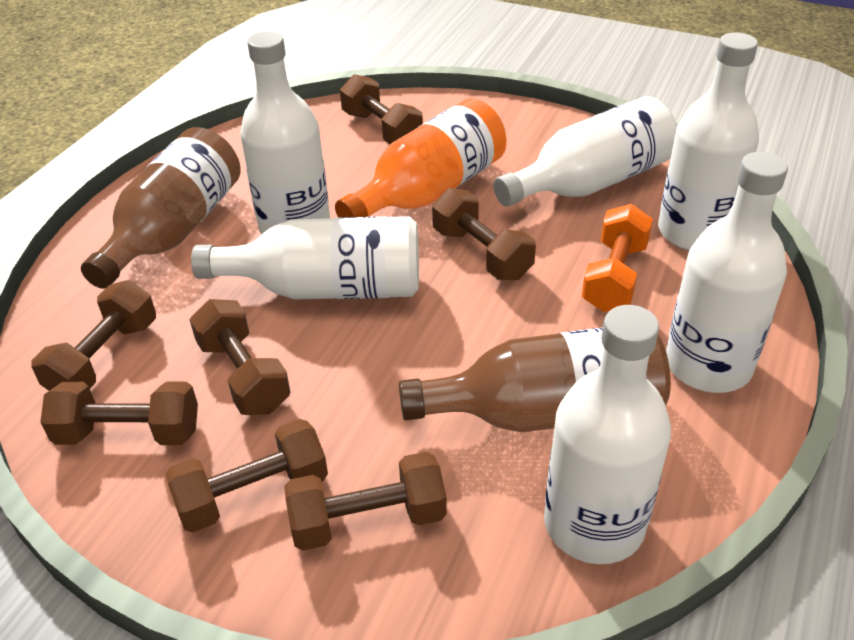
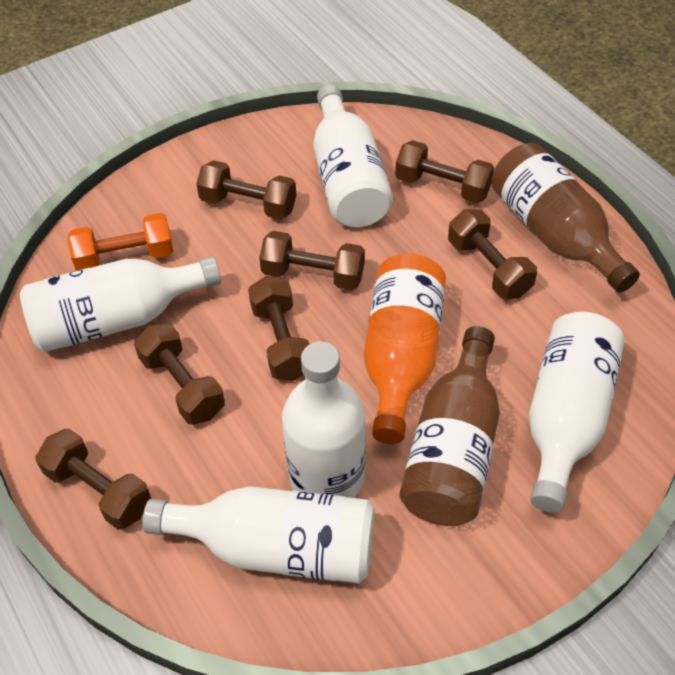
white bottle: [191,216,419,300] [240,31,330,234] [493,96,677,207] [544,305,671,564] [658,32,759,251] [666,152,788,393] = 6 -> [20,257,221,352] [142,486,375,583] [282,342,366,498] [313,85,393,227] [529,312,624,513] = 5

